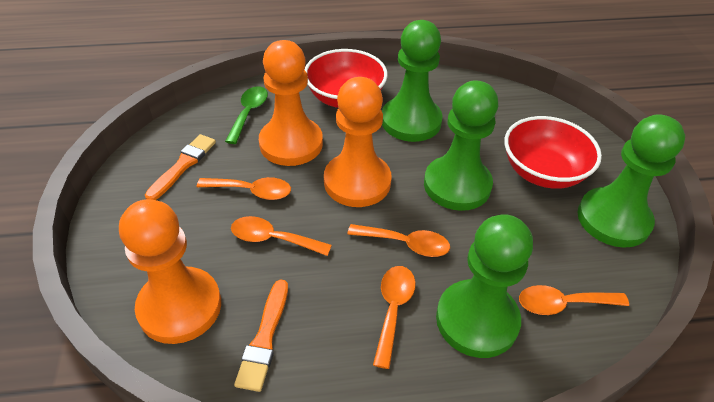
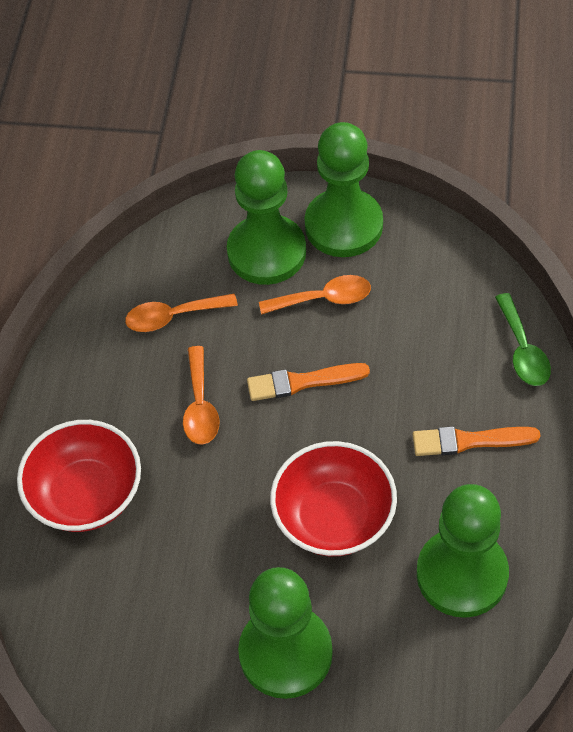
orange pawn: [119,199,221,344] [259,40,323,166] [324,77,392,207] = 3 -> none = 0
orange spoon: [197,177,291,200] [231,216,332,256] [347,224,450,257] [373,266,416,369] [519,285,629,315] = 5 -> [125,294,238,332] [183,346,220,445] [259,275,371,315] = 3

